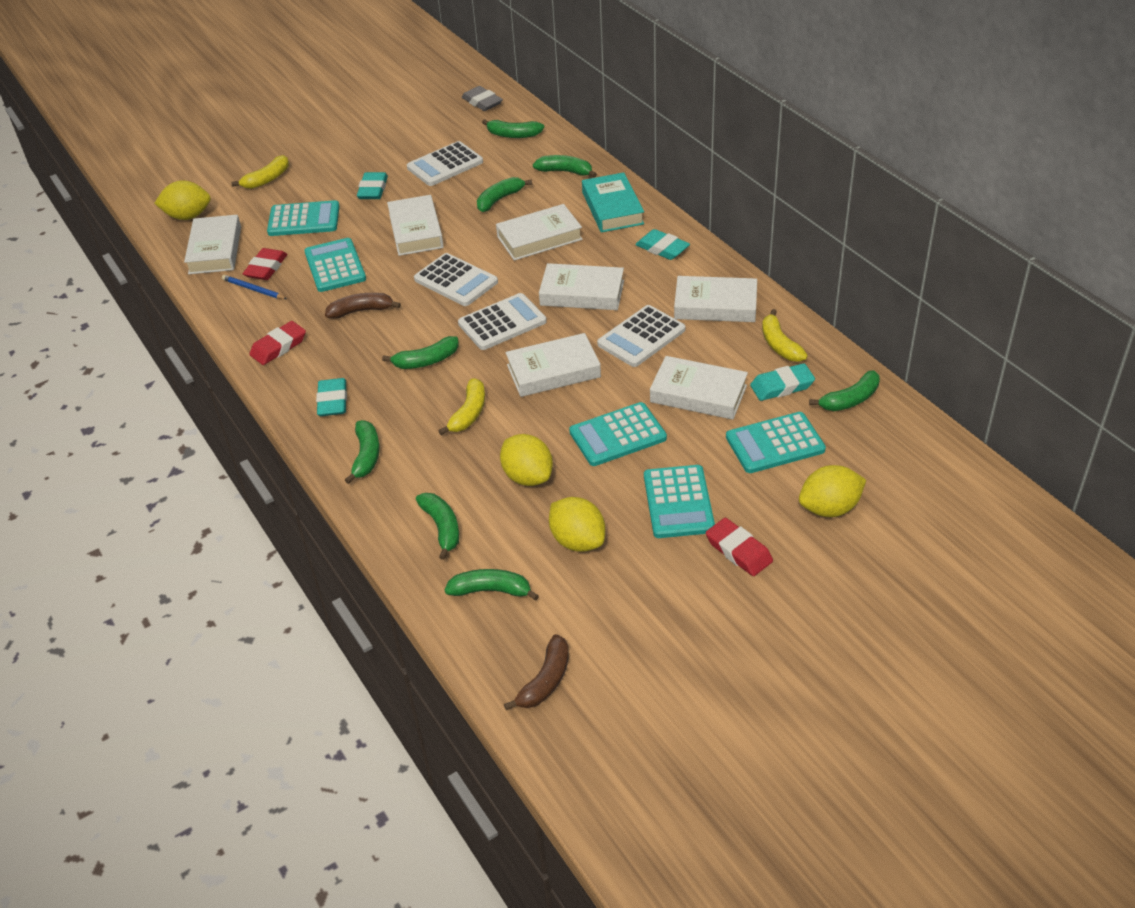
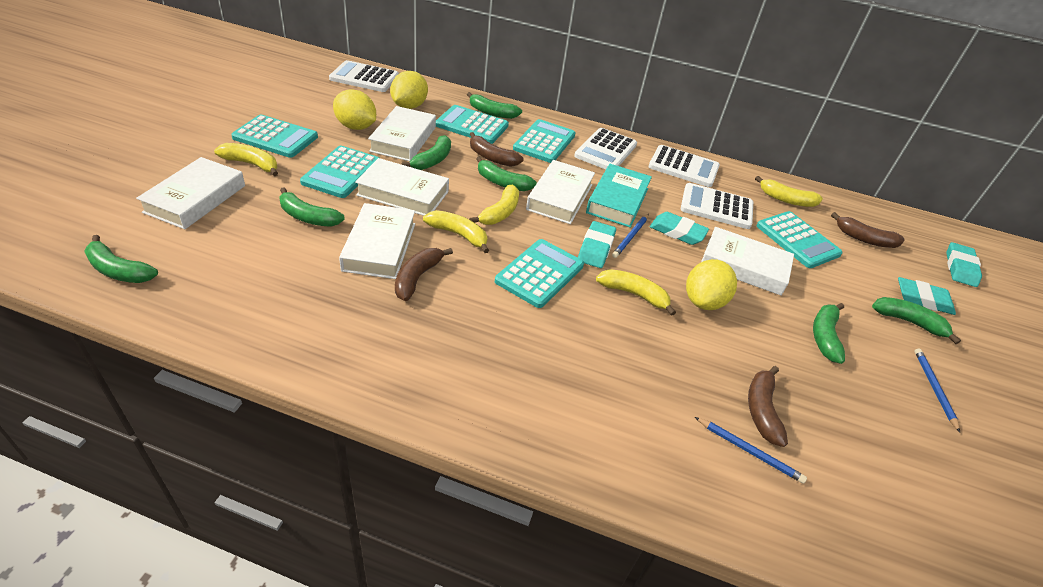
blue pencil: [222,275,287,299] = 1 -> [612,214,649,258] [695,417,807,484] [914,349,960,432] = 3
brown banana: [325,293,401,319] [504,634,569,710] = 2 -> [395,248,453,301] [470,132,524,167] [748,366,788,447] [831,212,905,248] = 4
green banana: [345,420,380,484] [382,336,459,369] [416,493,459,560] [445,569,539,601] [477,177,532,212] [482,119,544,138] [533,155,597,177] [809,370,880,411] = 8 -> [84,235,158,283] [279,187,345,227] [401,135,451,170] [467,92,522,119] [476,156,537,191] [813,303,845,364] [872,297,961,344] = 7
grey eraser: [462,86,503,111] = 1 -> none = 0
red eraser: [243,248,287,280] [249,321,306,365] [706,518,773,576] = 3 -> none = 0
turquoise calculator: [267,200,340,236] [304,238,366,292] [569,402,667,466] [644,465,715,538] [726,412,826,473] = 5 -> [231,115,318,158] [300,146,379,198] [436,105,509,144] [495,239,584,308] [513,119,576,163] [756,211,843,268] = 6
white book: [184,215,241,274] [387,195,444,256] [496,204,583,261] [506,333,601,397] [539,263,624,310] [650,356,748,420] [674,276,757,322] = 7 -> [136,157,245,229] [339,203,415,279] [355,158,449,216] [368,106,436,161] [526,160,595,224] [701,227,794,296] = 6
yellow banana: [231,155,289,189] [438,378,485,435] [762,309,808,362] = 3 -> [214,143,278,176] [423,210,489,253] [469,185,519,225] [596,269,676,316] [755,176,823,207] = 5
yellow lemon: [154,180,211,220] [500,434,553,486] [549,497,605,552] [799,465,866,517] = 4 -> [333,89,376,130] [390,71,428,109] [686,259,737,310] = 3

